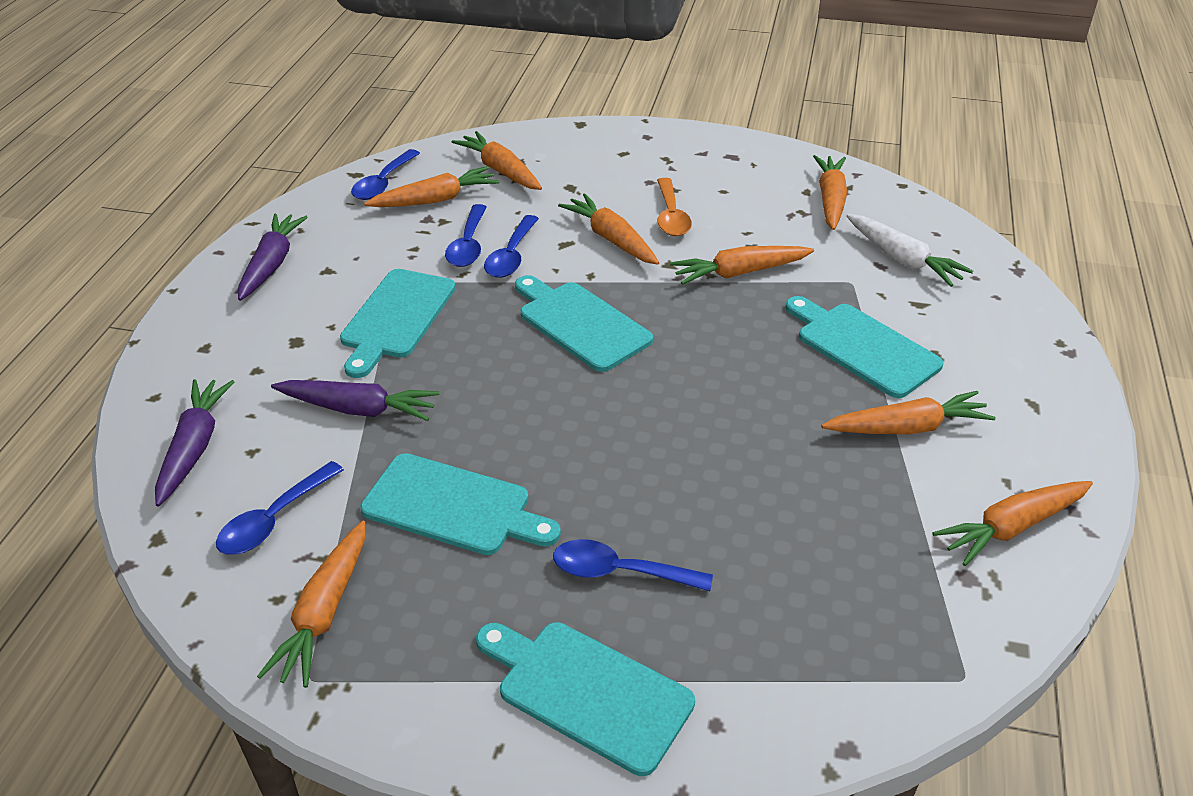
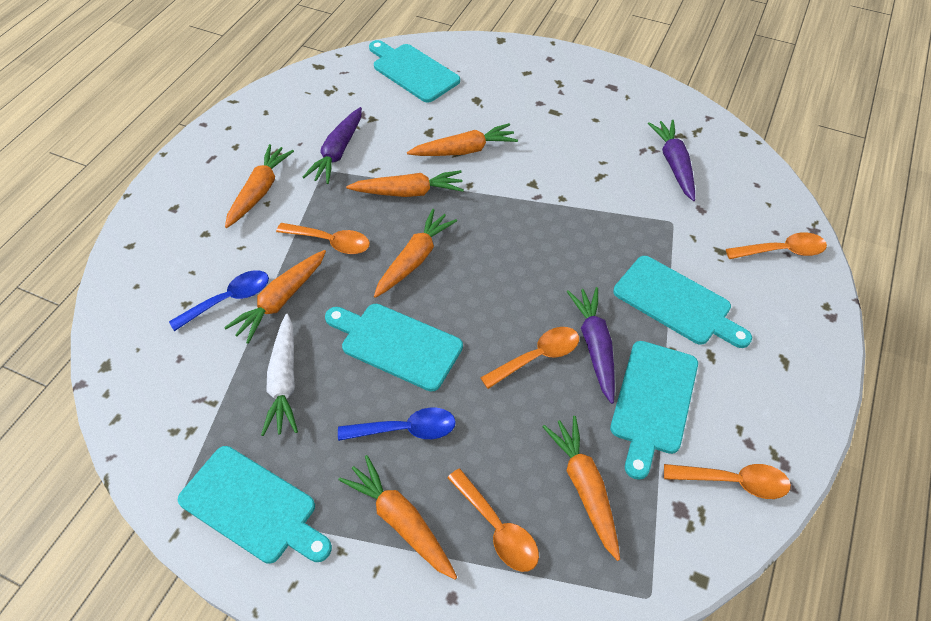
blue spoon: [216,461,344,555] [351,149,420,200] [445,204,487,267] [484,215,539,278] [553,539,713,591] = 5 -> [169,270,269,331] [338,407,456,441] = 2
orange carrot: [257,521,365,688] [364,166,499,207] [452,131,542,190] [558,193,659,265] [670,246,814,285] [813,155,847,230] [821,391,995,434] [932,481,1093,566] = 8 -> [224,250,326,344] [225,144,294,228] [339,455,457,579] [346,170,464,197] [374,209,457,298] [407,123,518,156] [542,416,620,561] = 7
orange spoon: [657,178,692,236] = 1 -> [276,223,370,254] [447,468,539,572] [480,327,579,389] [664,464,791,499] [726,232,827,259] = 5

